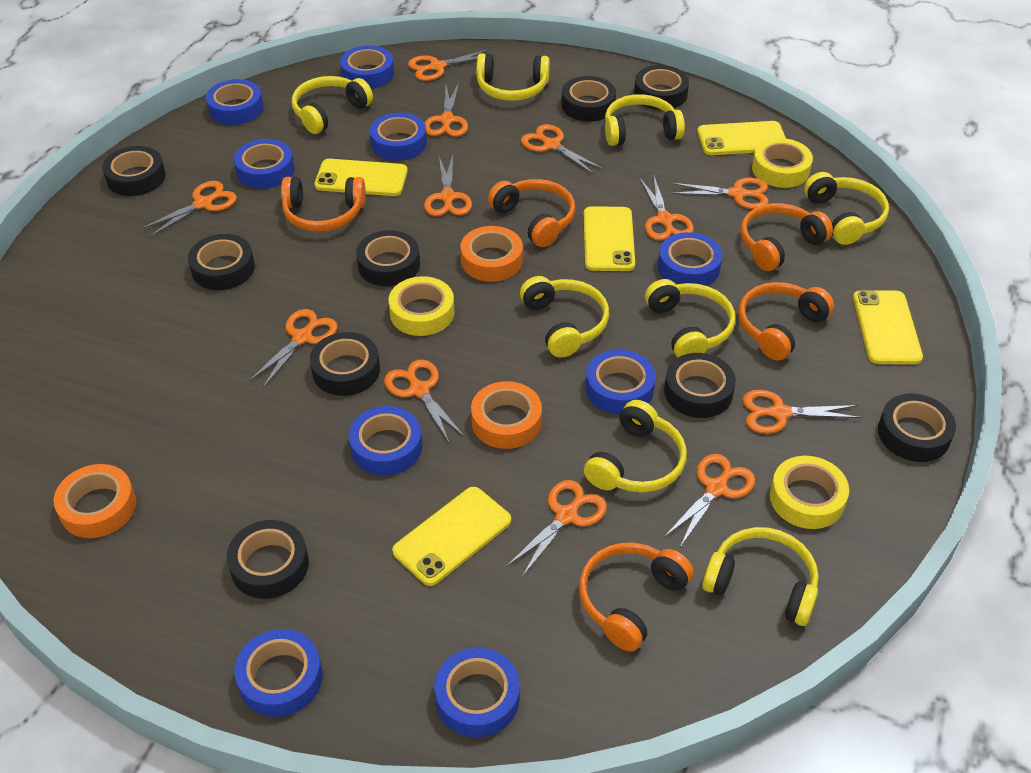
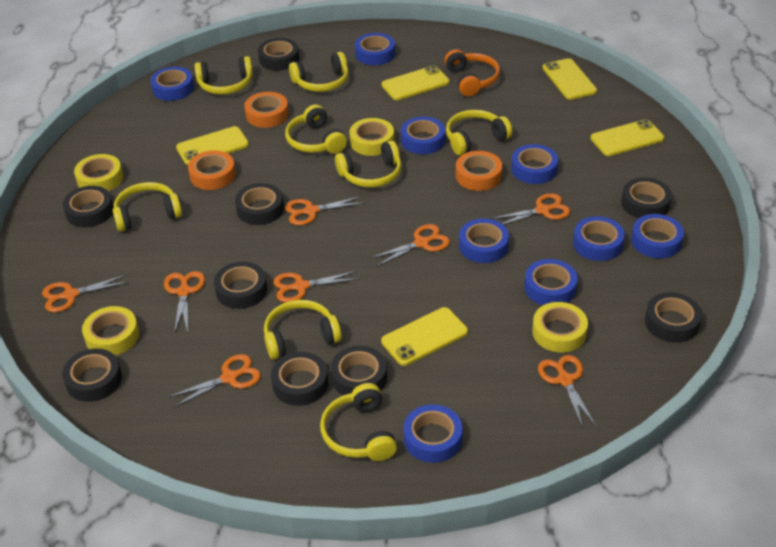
orange headphones: [281,177,366,232] [488,179,575,247] [579,543,694,652] [738,282,834,360] [740,203,833,271] = 5 -> [444,49,500,97] = 1
orange scissors: [141,181,237,237] [249,309,338,388] [384,359,465,444] [408,49,494,81] [424,155,472,216] [425,83,468,137] [507,480,607,577] [521,124,604,175] [640,177,694,241] [664,454,755,547] [671,178,769,209] [742,390,862,434] = 12 -> [42,275,129,312] [164,271,205,333] [168,354,261,408] [273,271,358,303] [285,196,365,225] [371,224,450,267] [491,193,570,225] [538,355,597,428] = 8
yellow tape: [388,276,454,336] [752,138,813,188] [770,456,849,529] = 3 -> [74,154,123,191] [82,306,139,355] [349,118,394,156] [532,302,588,353] = 4

